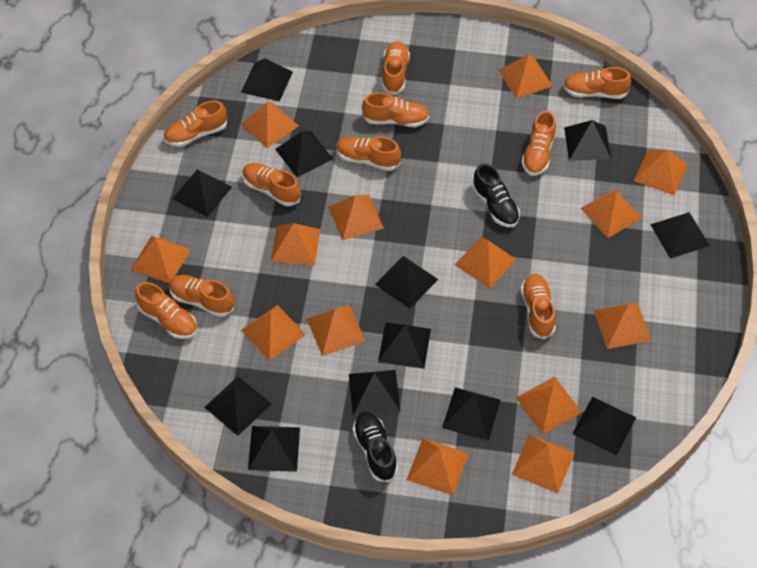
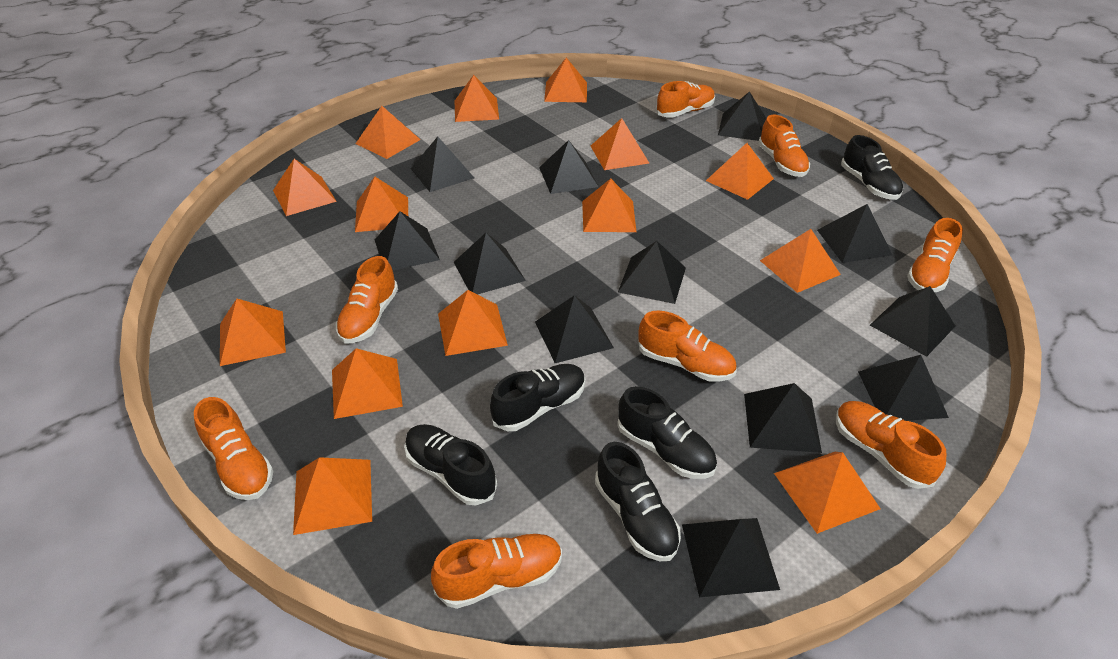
black shoe: [353,412,398,482] [472,163,520,227] = 2 -> [404,424,497,505] [490,364,585,431] [595,442,681,561] [617,386,717,479] [841,135,903,200] = 5
orange shoe: [135,282,197,339] [163,101,227,147] [169,275,234,317] [243,163,301,206] [336,137,401,171] [362,92,429,127] [382,41,410,95] [521,111,556,176] [521,274,556,339] [563,67,631,99] = 10 -> [194,397,273,500] [336,256,398,344] [431,533,562,609] [638,311,736,382] [656,81,715,118] [758,115,810,177] [836,401,946,489] [907,218,963,292] = 8

